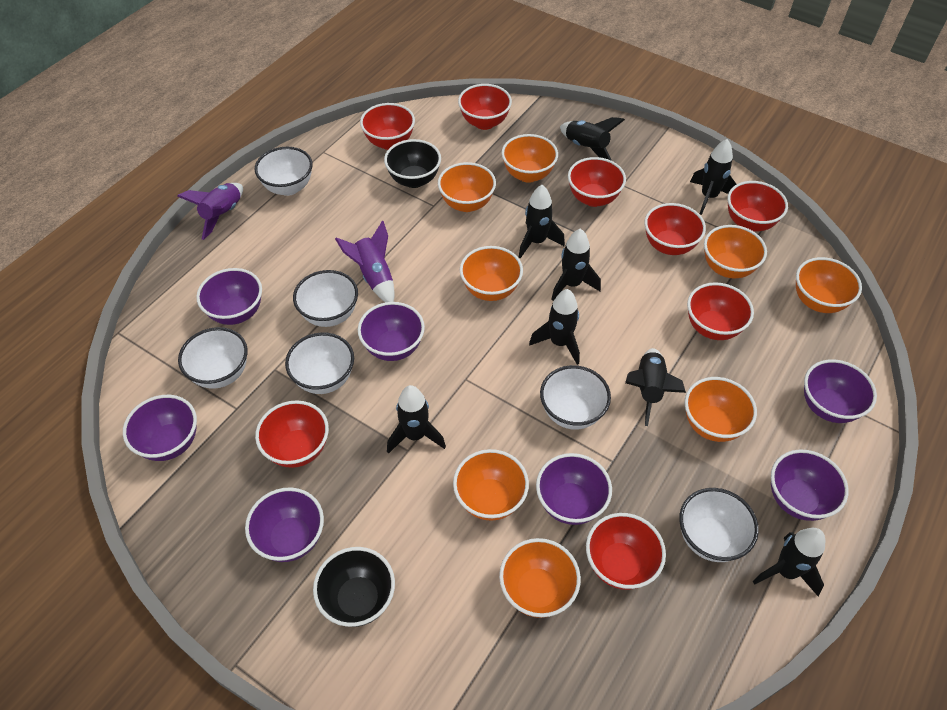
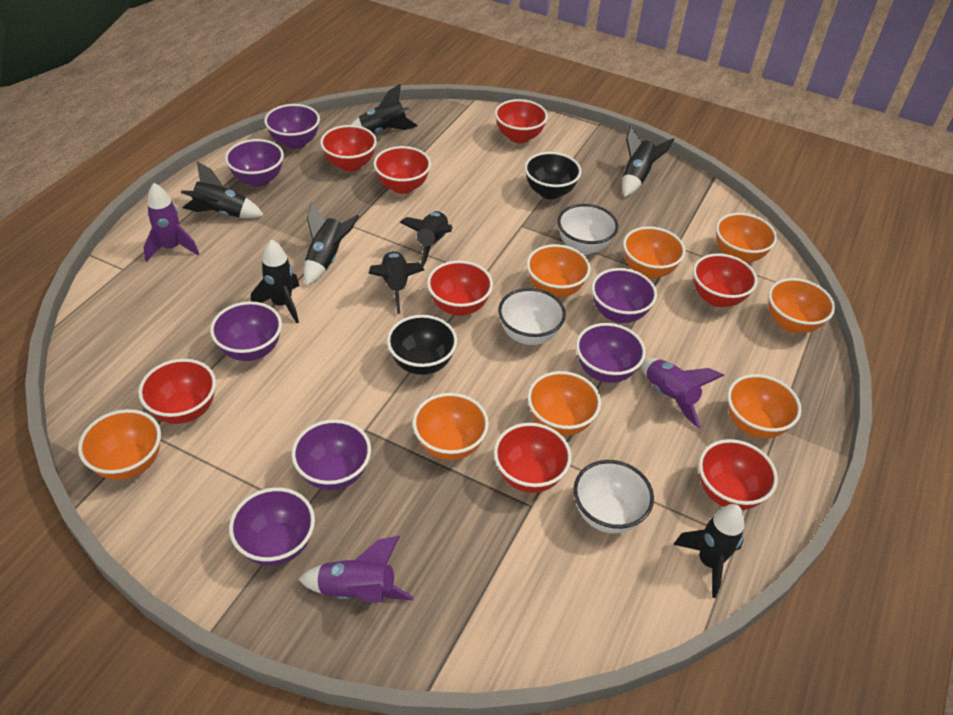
purple rocket: [177,183,243,240] [335,221,395,302] = 2 -> [143,183,199,262] [298,536,414,603] [641,358,724,428] = 3
white bowl: [178,327,248,389] [255,147,313,196] [285,333,354,394] [293,270,358,327] [540,365,611,430] [679,488,759,562] = 6 -> [498,288,566,345] [557,204,618,255] [573,460,654,534] = 3

